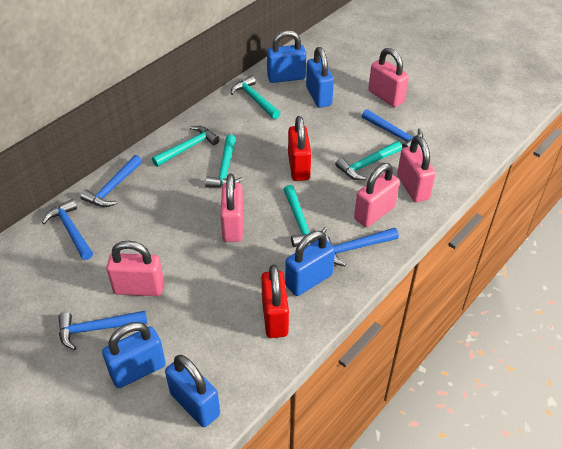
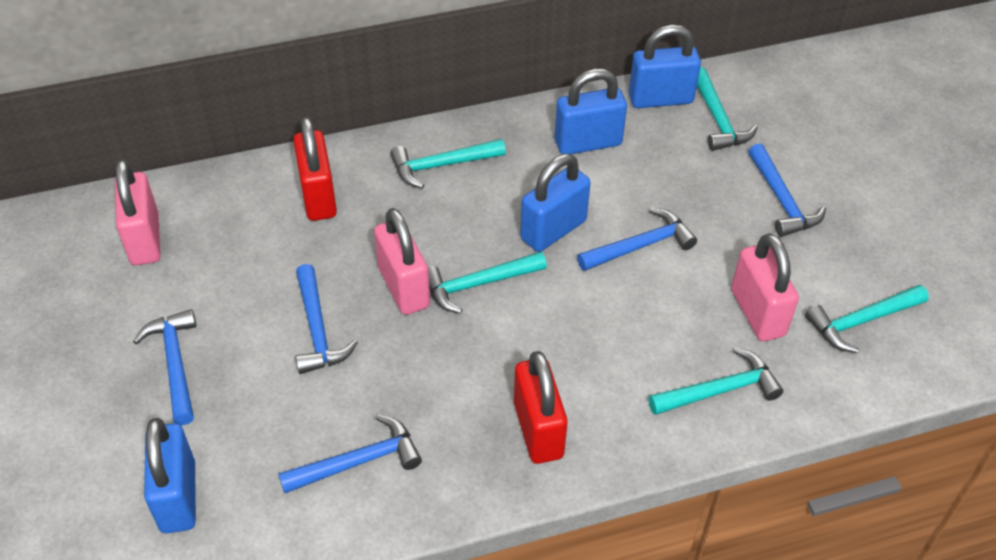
blue padlock: [102,322,166,388] [165,355,220,427] [267,30,306,83] [285,231,335,296] [306,47,334,108] = 5 -> [144,418,196,533] [520,154,591,252] [555,69,627,154] [629,25,701,108] = 4
pink padlock: [106,241,164,296] [220,174,244,242] [354,163,400,227] [368,48,409,107] [397,136,436,202] = 5 -> [115,159,161,265] [374,208,430,315] [731,233,799,341] = 3

